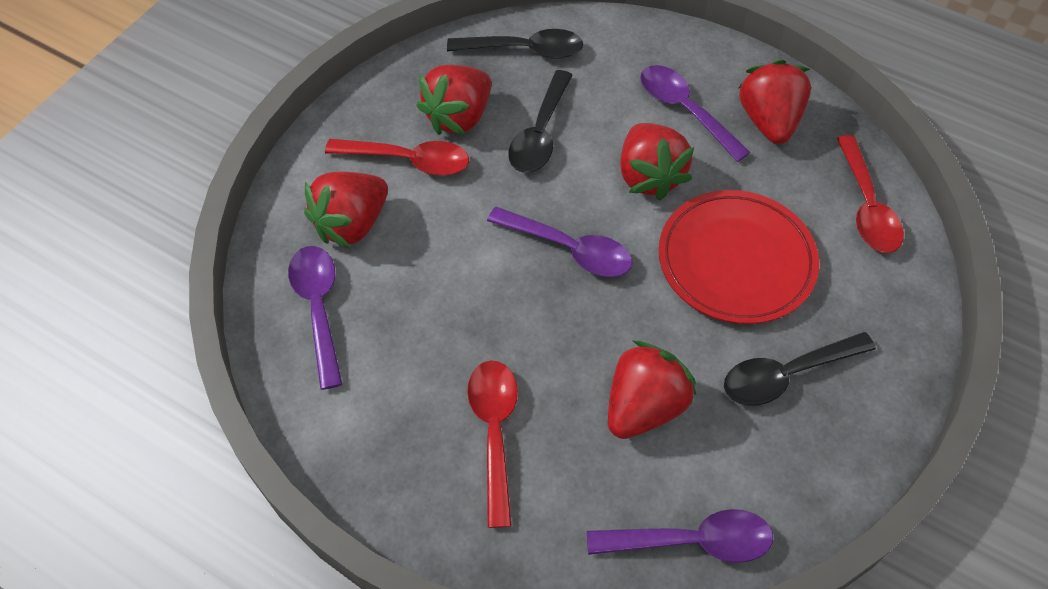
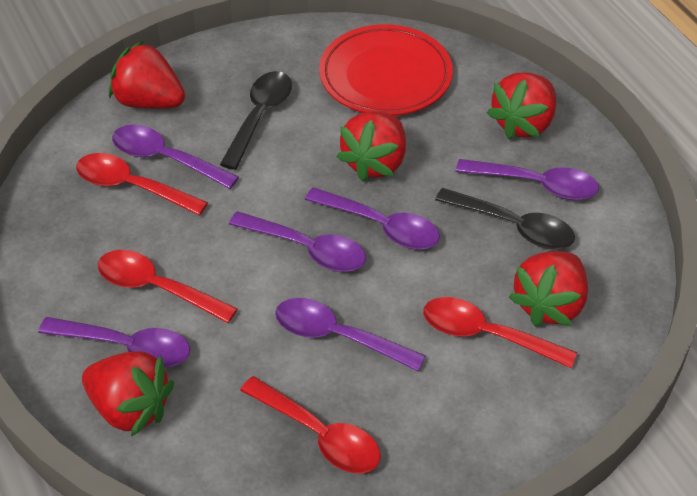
black spoon: [447,29,583,59] [508,70,573,173] [724,332,876,406] = 3 -> [220,71,292,170] [435,188,575,249] = 2
purple spoon: [288,246,343,390] [487,207,633,277] [587,509,773,563] [640,65,751,162] = 4 -> [38,317,190,368] [112,125,239,189] [229,211,366,272] [275,298,426,371] [305,187,440,250] [456,159,599,200] = 6
red spoon: [325,139,469,176] [467,360,518,528] [837,135,904,253] = 3 -> [76,153,208,215] [98,250,238,323] [240,376,381,473] [423,297,577,368] = 4

